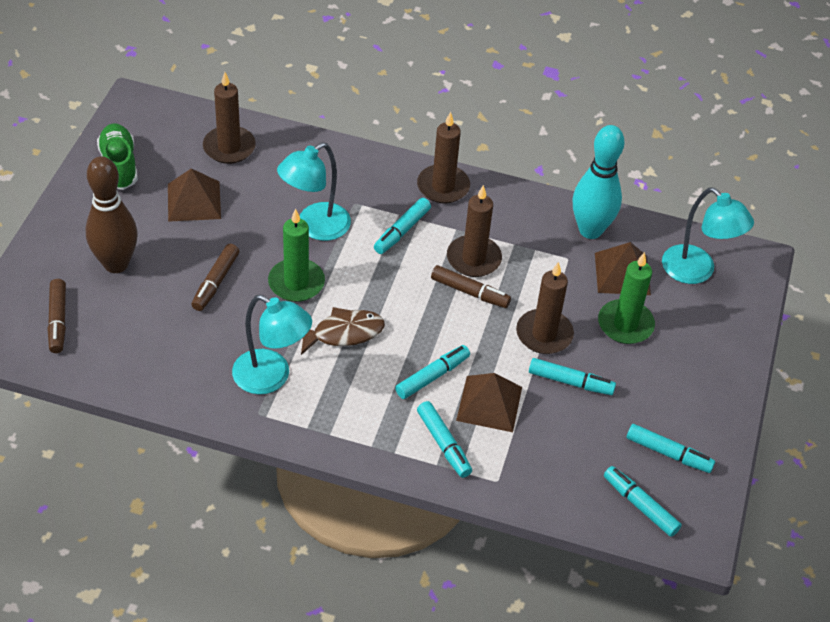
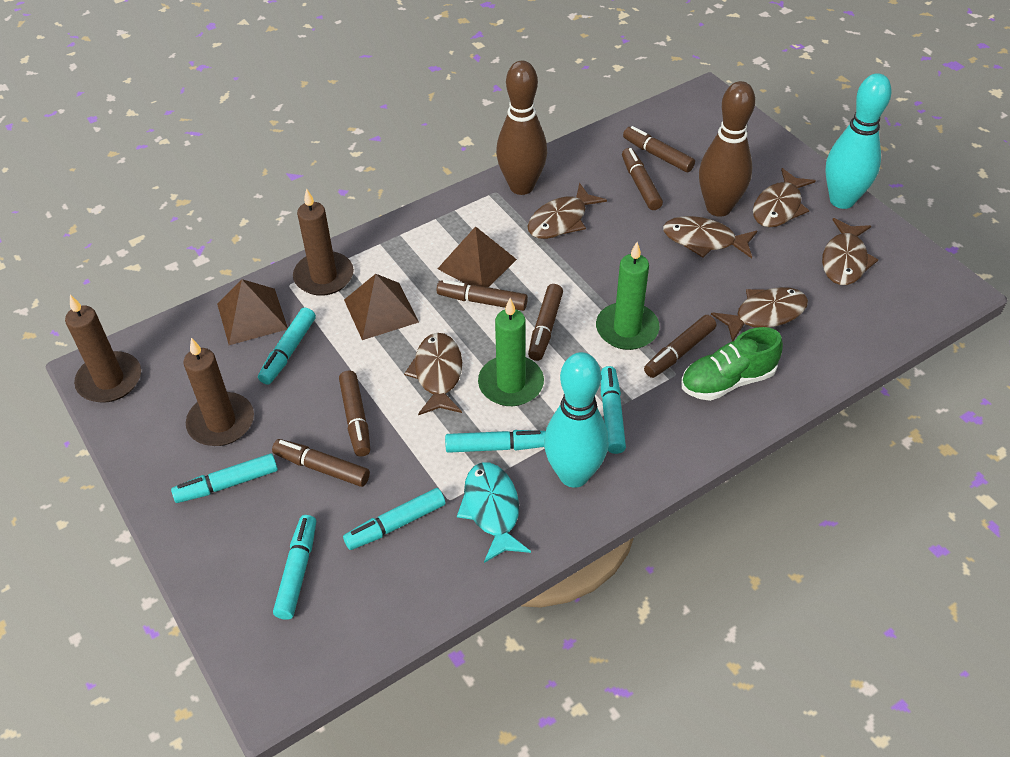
brown bowling pin: [86,156,138,273] = 1 -> [496,61,547,195] [699,81,755,217] = 2
brown candle: [203,72,256,164] [417,112,470,204] [447,185,502,277] [516,262,574,354] = 4 -> [65,295,141,403] [183,338,254,446] [293,188,354,296] = 3
brown fish: [301,307,385,355] = 1 -> [404,333,462,415] [528,183,607,239] [663,216,757,258] [711,287,808,341] [753,168,816,227] [822,218,879,285] = 6
brown marker: [48,279,66,353] [191,244,239,311] [431,265,511,308] = 3 -> [272,439,370,487] [339,371,370,457] [437,280,528,311] [528,284,563,361] [622,148,663,210] [623,126,695,172] [644,315,716,378] = 7
turquoise bowling pin: [573,125,625,239] = 1 -> [544,352,608,488] [825,73,892,209] = 2
turquoise fish: none = 0 -> [457,462,531,563] = 1
turquoise lamp: [232,295,312,394] [277,142,351,241] [662,188,754,284] = 3 -> none = 0

